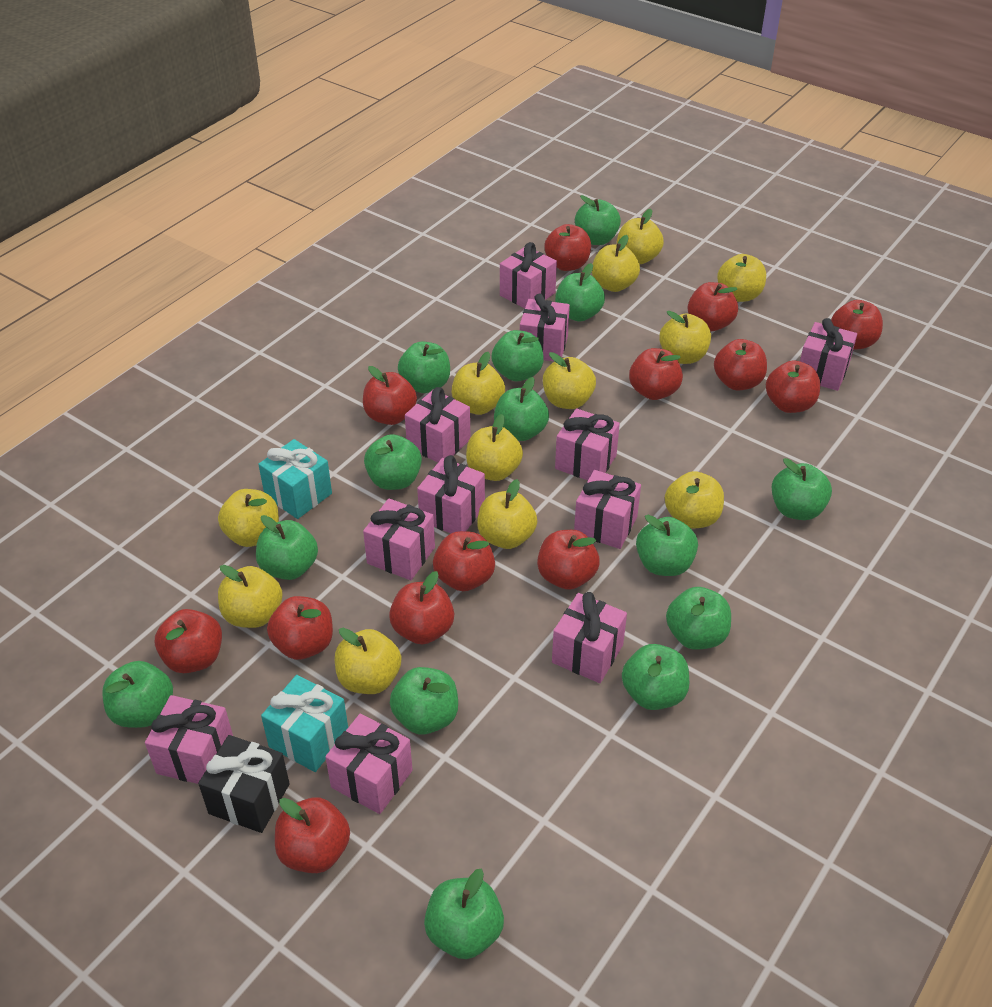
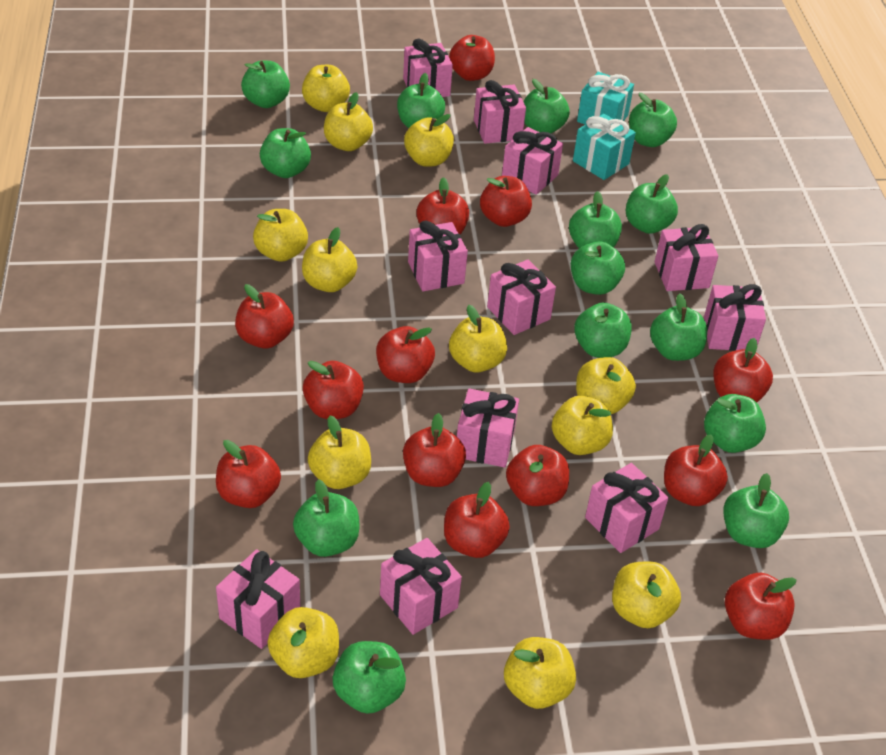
black gift: [198,735,290,833] = 1 -> none = 0

